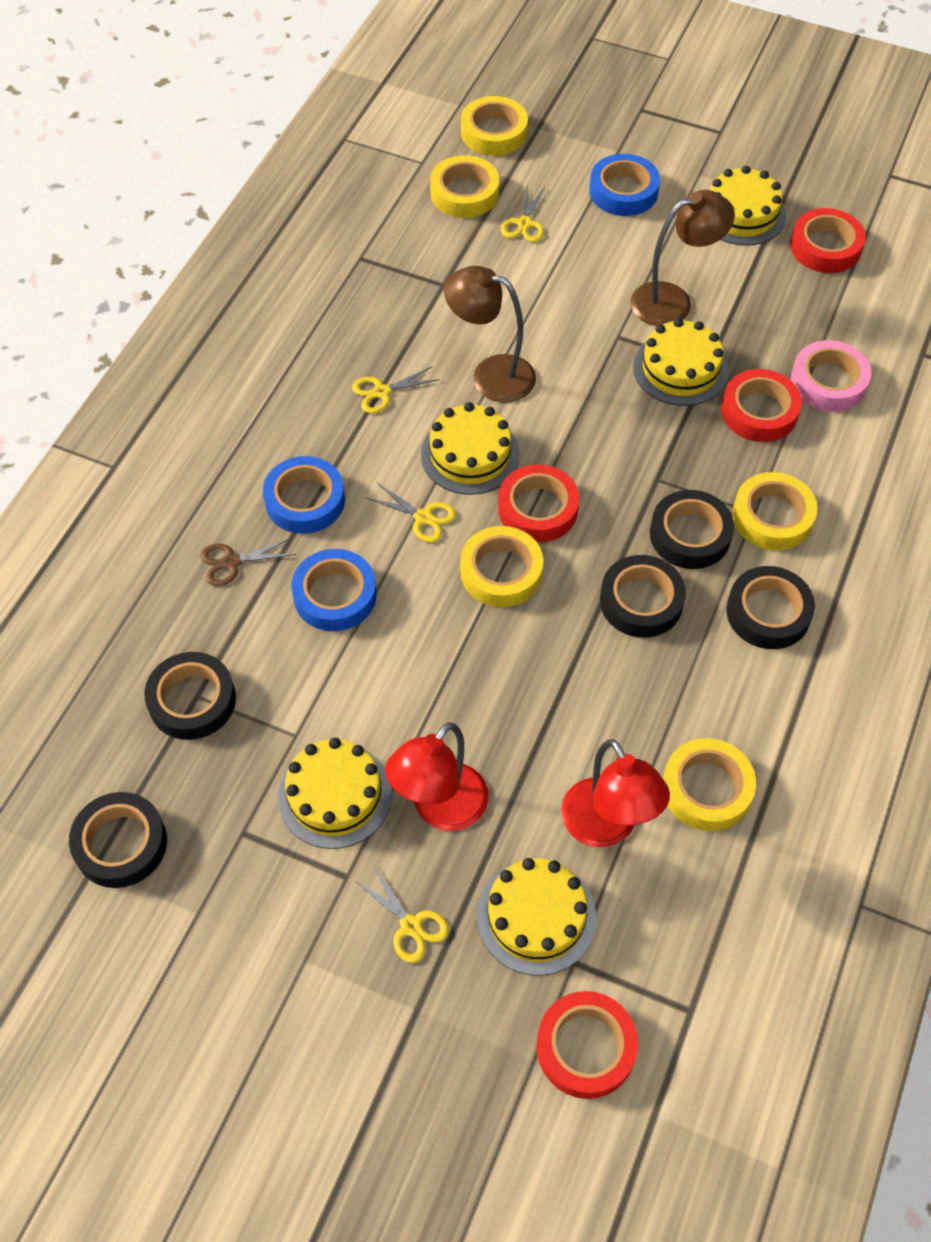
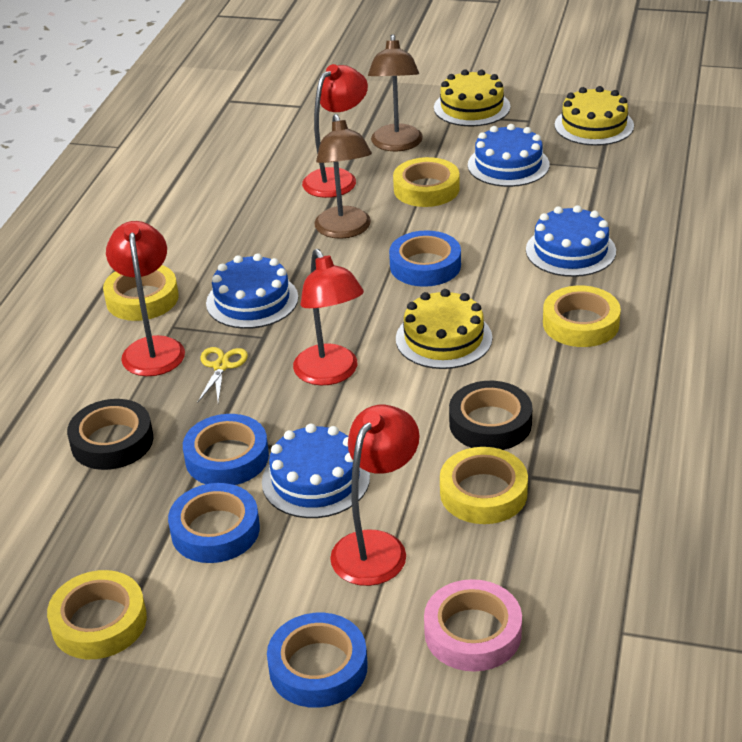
black tape: [69,792,167,888] [144,652,236,740] [600,555,686,638] [650,490,734,569] [726,566,815,649] = 5 -> [67,399,153,470] [449,381,532,450] = 2
blue cake: none = 0 -> [206,253,298,329] [262,424,370,518] [468,124,550,187] [526,205,616,277] = 4
blue tape: [263,456,345,534] [292,549,377,631] [589,154,660,216] = 3 -> [168,483,260,563] [183,414,269,485] [267,613,368,708] [389,230,461,287] = 4
brown scissors: [200,538,296,586] = 1 -> none = 0
red lamp: [385,722,489,831] [561,739,670,847] = 2 -> [106,221,185,376] [293,249,364,385] [302,64,368,198] [330,405,419,586] = 4
red tape: [498,464,580,542] [536,991,638,1099] [721,369,802,442] [790,208,866,273] = 4 -> none = 0
yellow cake: [278,738,392,849] [421,402,520,495] [477,858,596,976] [633,318,729,406] [710,166,786,246] = 5 -> [396,289,492,369] [434,69,510,127] [555,86,634,146] = 3
yellow scissors: [352,367,440,413] [356,866,449,963] [367,483,456,543] [501,184,545,242] = 4 -> [197,347,248,403] = 1

